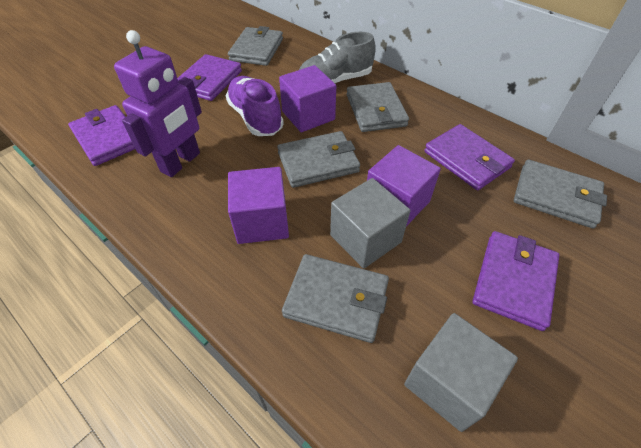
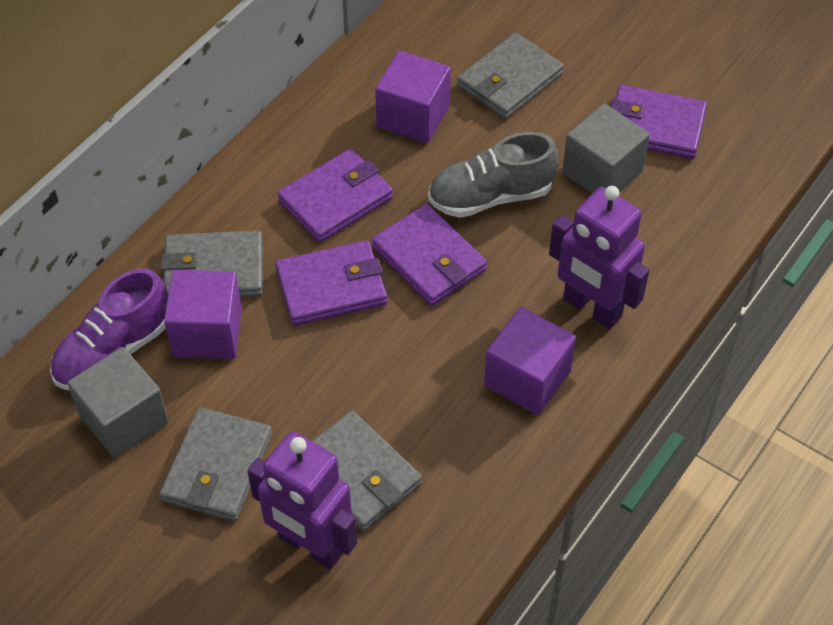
grey wallet: [228,26,283,66] [277,131,360,188] [282,254,389,343] [347,82,409,132] [514,160,607,228] = 5 -> [160,407,272,522] [161,230,263,298] [312,411,422,531] [457,33,564,119] = 4
purple robot: [114,30,202,177] = 1 -> [247,431,357,569] [549,186,649,329] = 2

